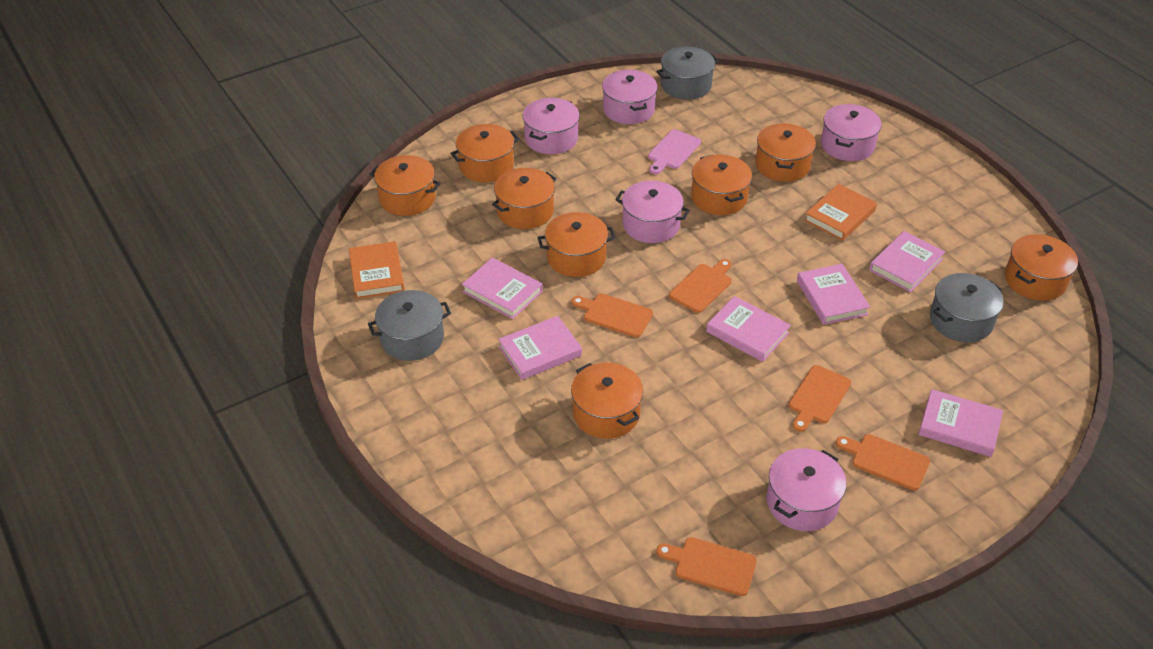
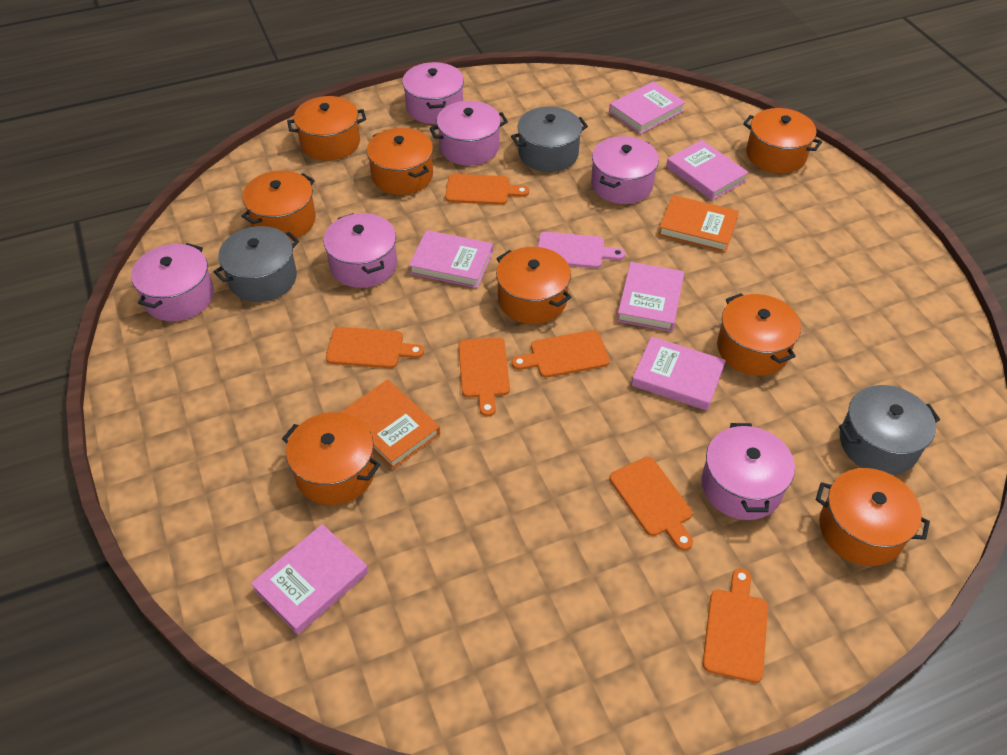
orange cutting board: [571,293,653,337] [656,537,757,596] [669,259,732,313] [789,365,851,432] [836,434,930,490] = 5 -> [326,327,424,368] [445,174,529,205] [458,338,510,417] [512,330,610,378] [609,457,693,550] [703,568,768,683] = 6
pink pot: [523,98,580,154] [602,70,657,124] [615,181,690,243] [766,448,846,531] [821,104,882,161] = 5 -> [131,243,214,321] [323,213,397,288] [402,62,464,124] [430,101,508,165] [591,136,659,204] [701,423,795,520] = 6

